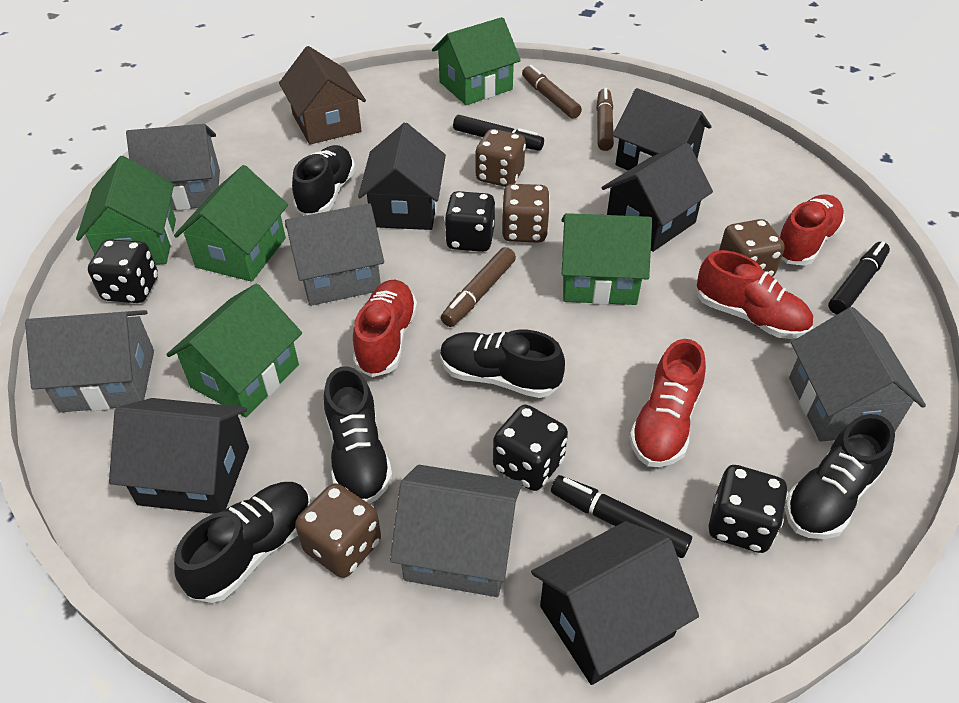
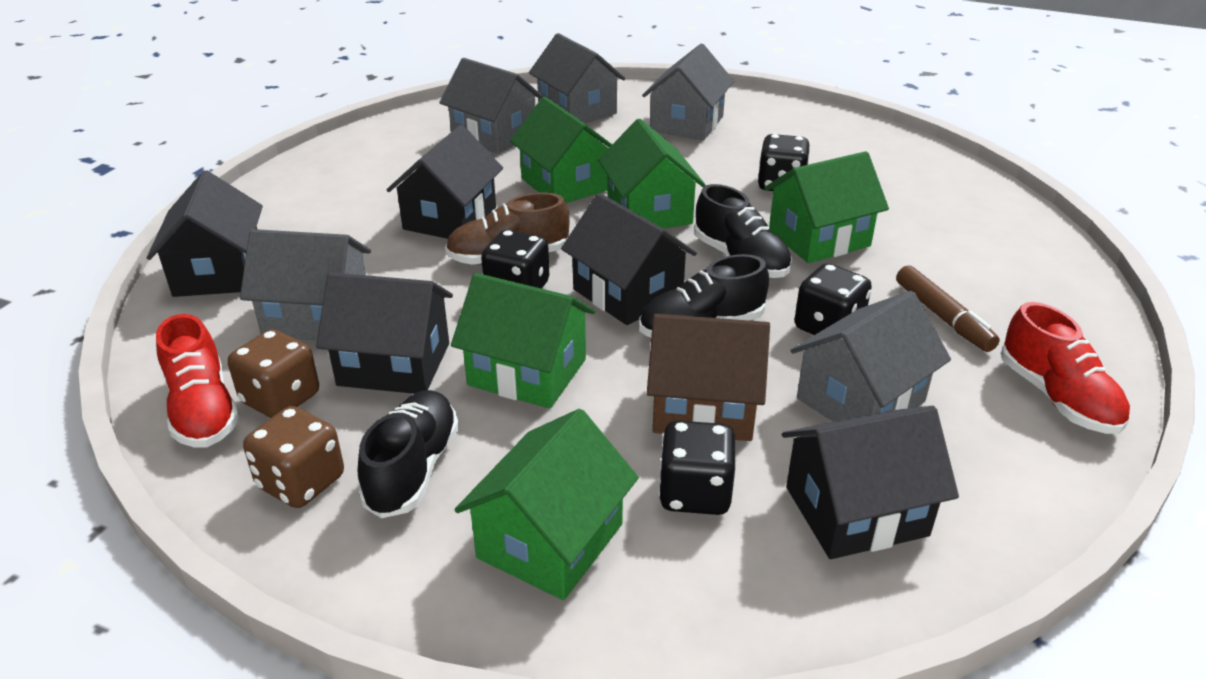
black marker: [453,115,544,151] [551,475,692,558] [828,241,890,314] = 3 -> none = 0
black shoe: [174,482,311,603] [292,145,355,216] [324,366,393,504] [440,330,565,398] [785,414,895,539] = 5 -> [358,390,459,518] [639,254,769,337] [694,184,792,278] = 3
brown dice: [295,483,381,578] [475,129,526,187] [501,184,550,243] [719,219,785,277] = 4 -> [228,329,319,418] [243,406,344,508] = 2
brown marker: [441,247,516,327] [522,65,582,119] [596,88,614,151] = 3 -> [896,265,1000,352] = 1
brown shoe: none = 0 -> [445,192,569,265] = 1
red shoe: [353,280,417,377] [629,339,706,467] [697,250,813,339] [780,194,845,266] = 4 -> [156,314,240,448] [1001,302,1130,434] = 2

